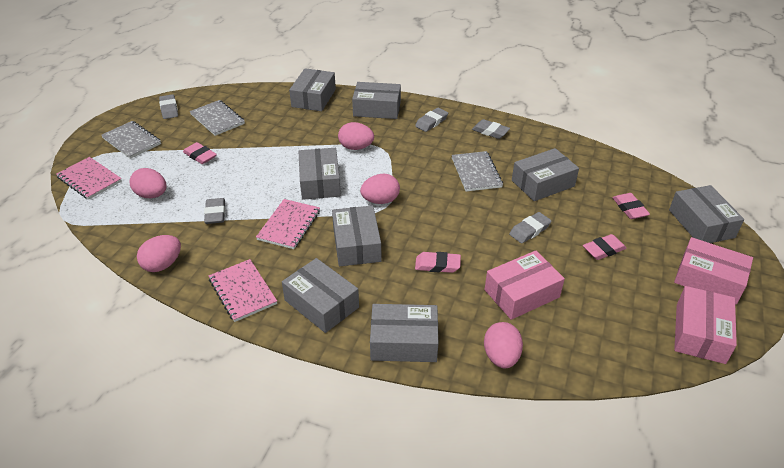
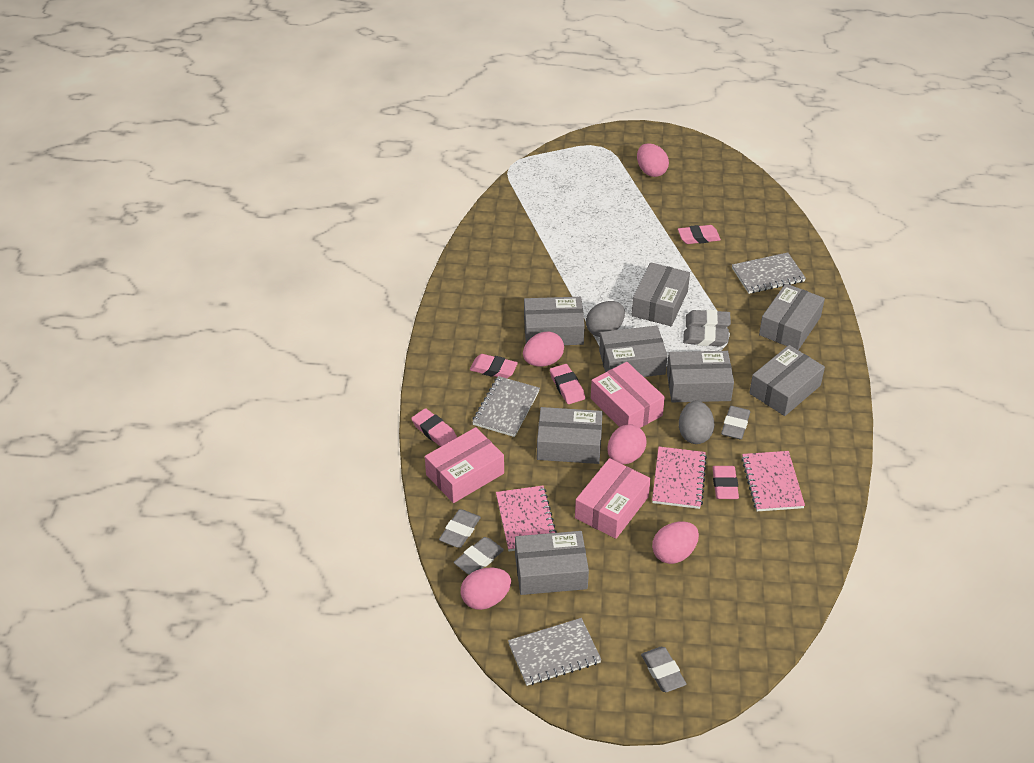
grey egg: none = 0 -> [586,301,625,337] [679,401,714,444] = 2
grey eraser: [159,94,178,119] [204,198,225,224] [415,108,448,132] [472,119,510,139] [509,212,552,244] = 5 -> [439,509,481,548] [454,537,504,575] [641,647,686,692] [683,326,729,347] [686,310,731,328] [721,406,750,439] = 6
pink eraser: [183,142,217,164] [415,252,461,273] [583,234,627,260] [613,193,650,219] = 4 -> [411,408,457,447] [470,354,518,378] [550,364,585,404] [678,225,721,244] [712,466,739,499] = 5

